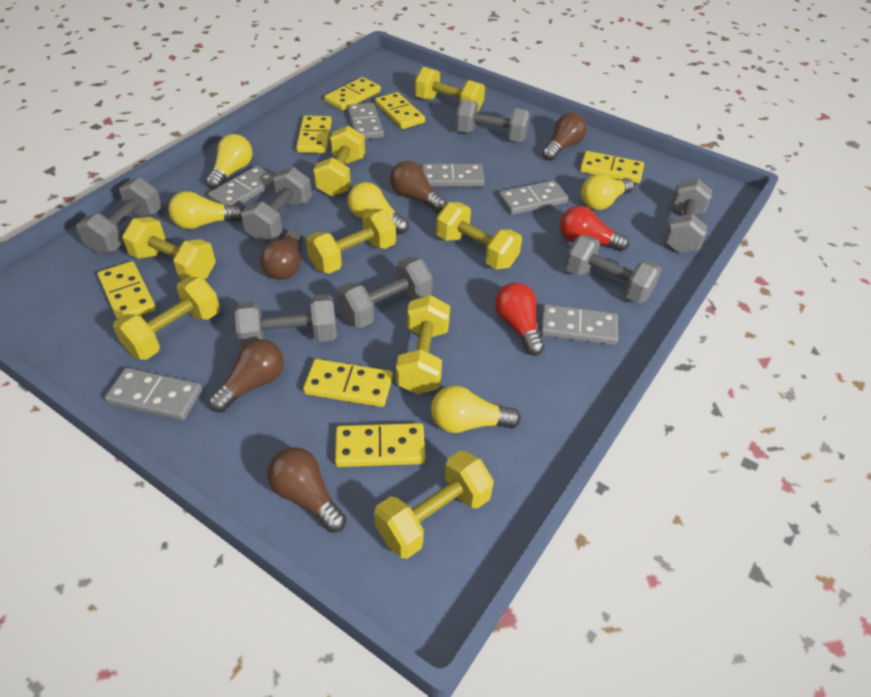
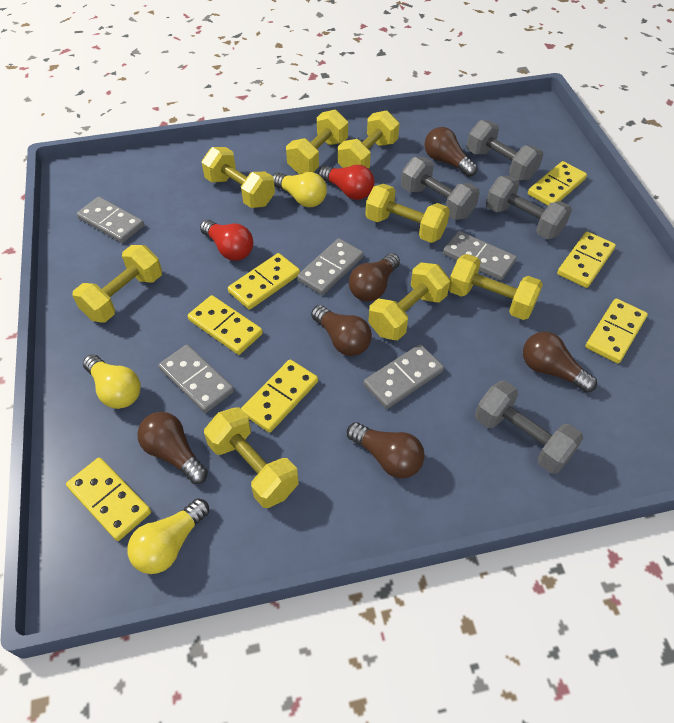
brown light bulb: [208,339,284,413] [260,229,303,280] [267,447,346,533] [390,161,447,213] [542,112,587,161] = 5 -> [137,412,208,484] [311,305,372,356] [347,422,425,479] [349,253,400,302] [424,127,477,177] [523,332,597,393] = 6
grey domino: [105,368,202,420] [208,166,274,206] [347,103,384,139] [421,163,484,187] [499,180,568,215] [540,304,618,345] = 6 -> [77,197,144,243] [158,345,234,413] [297,238,364,295] [364,344,444,409] [443,231,517,280] = 5
grey dumbbell: [76,177,162,254] [235,294,337,348] [241,167,312,242] [337,257,433,328] [456,99,530,142] [564,235,661,303] [664,179,712,253] = 7 -> [401,157,480,220] [467,120,543,181] [475,381,584,474] [486,175,572,239] = 4
yellow light bulb: [168,191,243,229] [206,134,252,189] [348,182,409,234] [431,385,521,433] [581,174,634,210] = 5 -> [83,354,141,409] [127,498,209,574] [273,172,327,207] = 3

